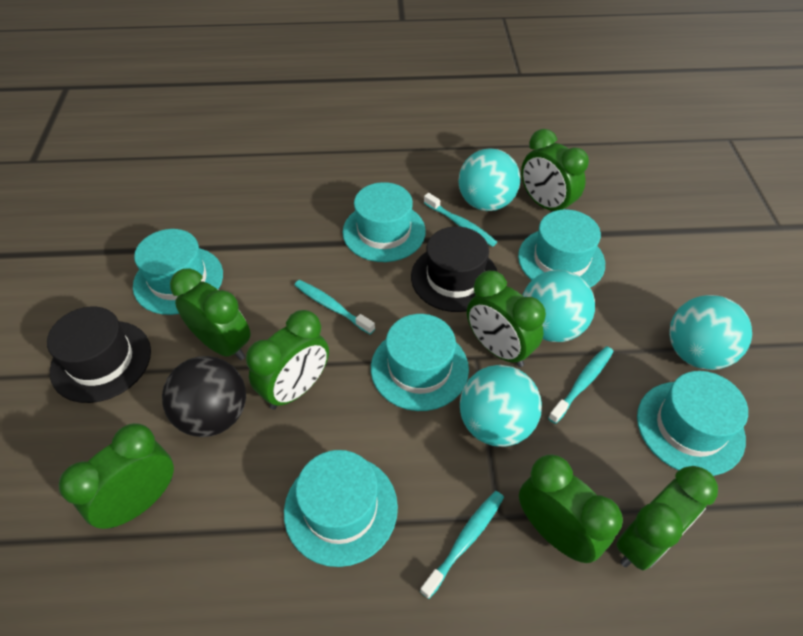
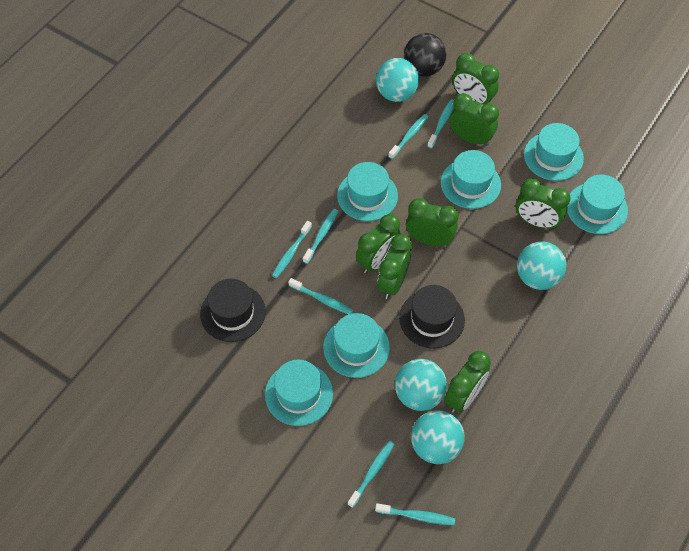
turquoise toothbrush: [295,280,375,334] [420,491,504,599] [424,193,497,247] [548,346,614,424] = 4 -> [272,221,312,278] [288,278,353,314] [303,209,338,264] [348,441,394,508] [375,503,455,525] [388,114,428,159] [427,99,454,149] = 7

